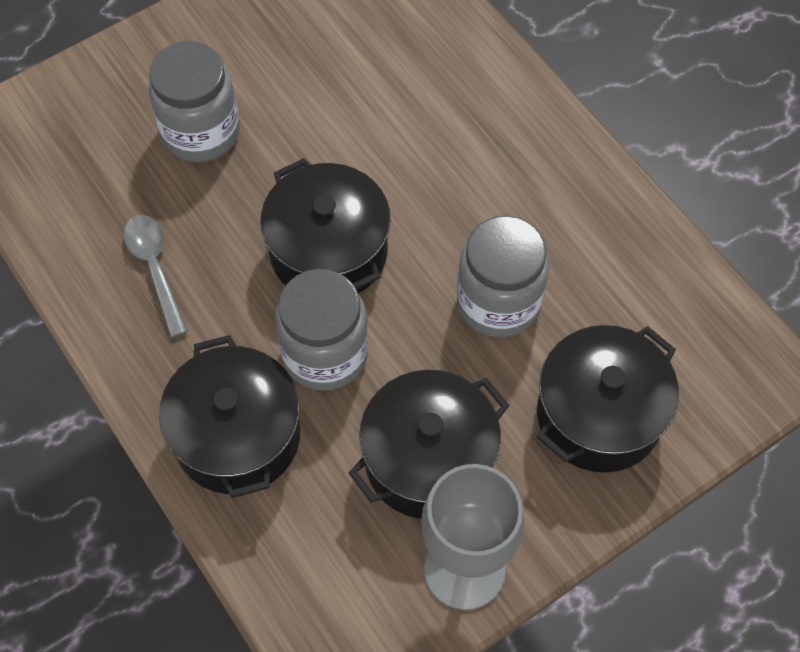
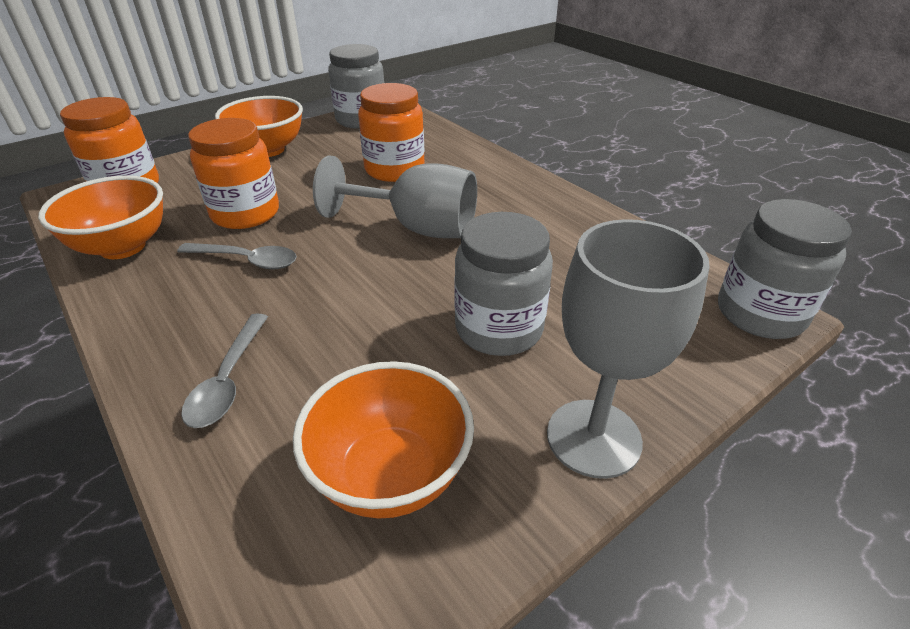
black pot: [159,335,300,498] [260,158,391,294] [348,370,510,519] [537,325,679,473] = 4 -> none = 0
grey goblet: [421,464,525,610] = 1 -> [313,155,477,238] [547,219,710,479] = 2
grey spoon: [124,215,188,338] = 1 -> [177,243,297,269] [181,313,268,428] = 2
orange bowl: none = 0 -> [38,175,163,259] [215,96,303,157] [293,361,474,519] = 3
orange jar: none = 0 -> [60,97,159,183] [188,118,279,229] [358,83,425,182] = 3

